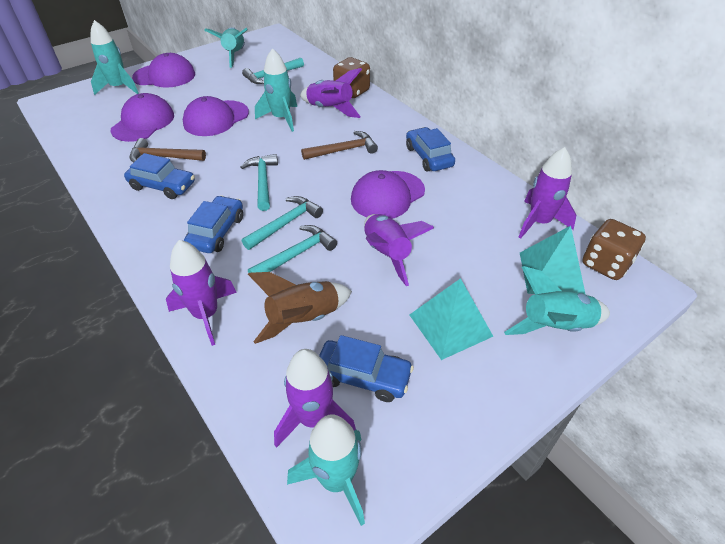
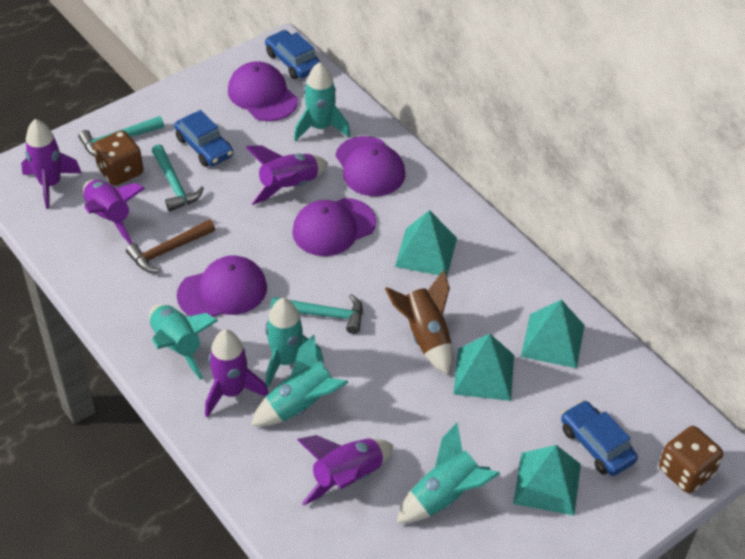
blue car: [124,153,195,199] [184,195,243,253] [319,335,414,402] [406,127,455,172] = 4 -> [174,110,234,167] [265,30,320,79] [561,400,638,476] = 3
brown hammer: [129,138,206,163] [301,131,378,160] = 2 -> [126,219,215,273] = 1
turquoise hammer: [240,154,278,211] [242,58,304,84] [242,196,323,250] [248,225,337,281] = 4 -> [78,116,164,157] [152,144,204,211] [270,294,363,334] = 3
turquoise pyramid: [410,278,494,360] [520,226,586,295] = 2 -> [395,210,457,276] [453,334,514,401] [513,445,581,515] [521,300,585,368] = 4

